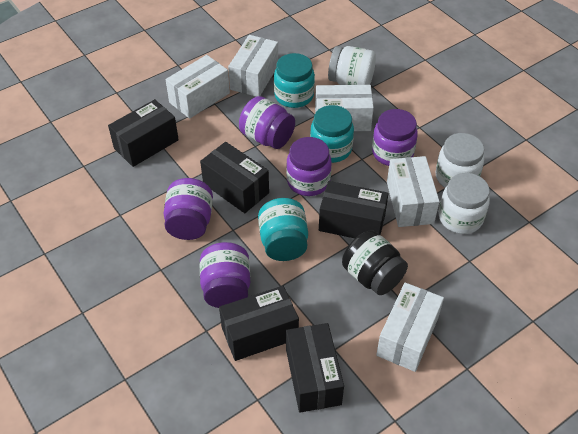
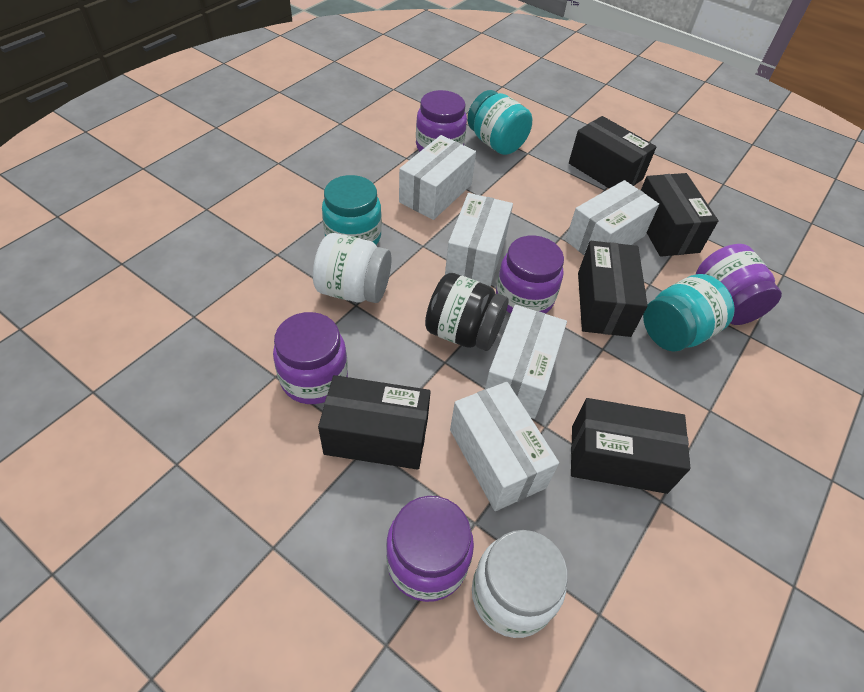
white jar: [328,46,376,85] [435,133,484,188] [439,173,490,234] = 3 -> [313,233,391,303] [472,530,568,638] = 2

